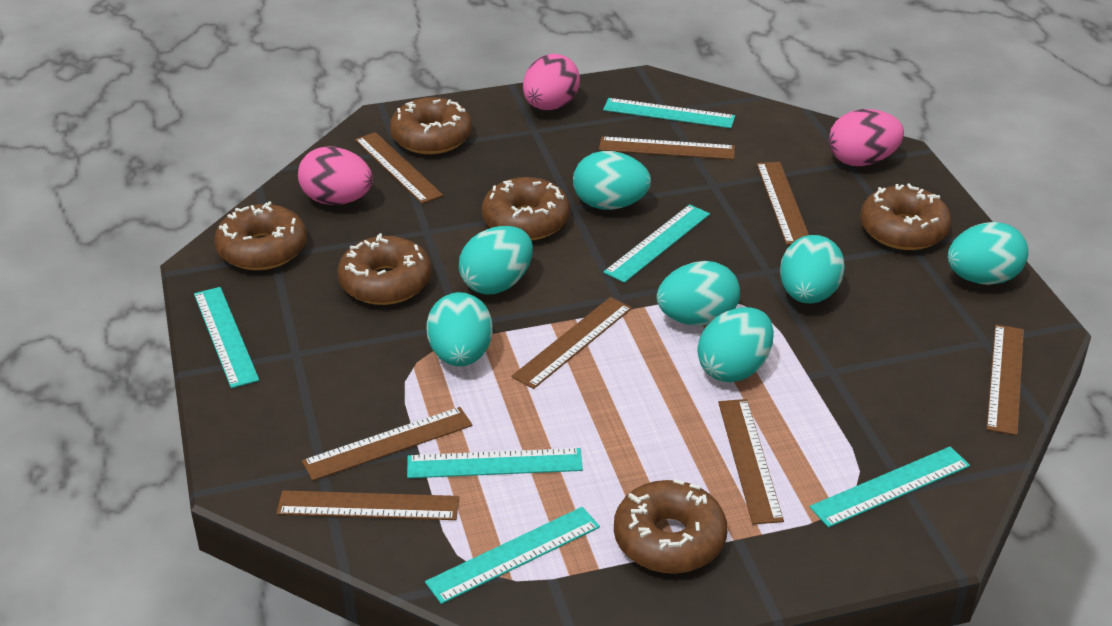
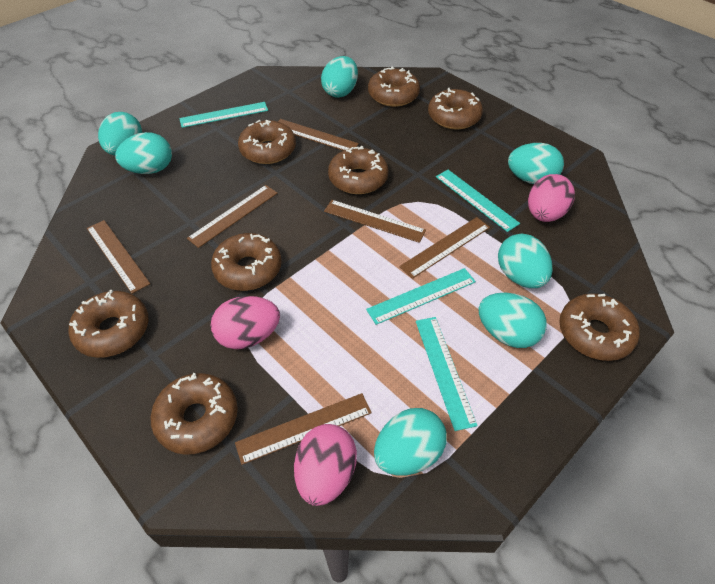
brown donut: [214,201,307,270] [337,233,432,305] [390,97,472,154] [482,177,570,241] [614,479,727,573] [860,184,952,250] = 6 -> [69,290,149,358] [150,373,238,455] [211,233,282,291] [238,120,296,164] [328,146,388,194] [368,67,420,107] [428,88,483,129] [559,293,640,361] = 8
brown ruler: [276,490,459,520] [302,407,472,481] [355,132,443,204] [512,297,632,389] [599,137,735,160] [718,399,784,525] [757,162,809,245] [986,325,1024,435] = 8 -> [87,220,150,294] [187,185,278,248] [235,393,372,465] [278,119,359,151] [324,200,426,243] [399,217,490,279] = 6
turquoise ruler: [194,287,259,388] [407,448,583,478] [425,507,600,604] [603,98,735,128] [603,204,710,283] [810,447,970,528] = 6 -> [179,102,268,128] [366,268,476,325] [416,317,478,431] [436,170,520,232] = 4

